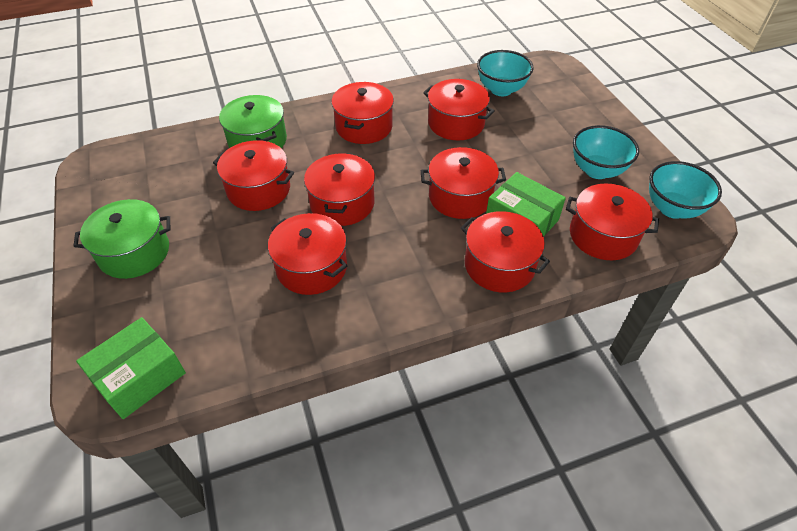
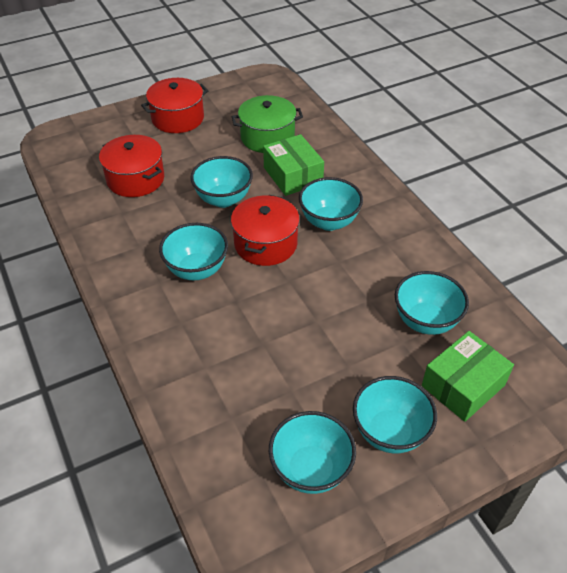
green pot: [74,199,170,279] [219,95,287,148] = 2 -> [231,95,303,153] = 1
red pot: [213,140,294,211] [268,213,347,295] [304,153,375,226] [331,82,394,144] [421,147,506,219] [423,79,495,140] [461,211,550,292] [566,184,659,260] = 8 -> [99,135,164,197] [141,78,208,133] [231,195,300,266] = 3
turquoise bowl: [477,50,534,96] [573,125,639,179] [649,161,722,219] = 3 -> [159,223,228,280] [190,156,253,208] [269,411,356,494] [299,177,363,231] [353,376,437,454] [395,271,469,335] = 6

